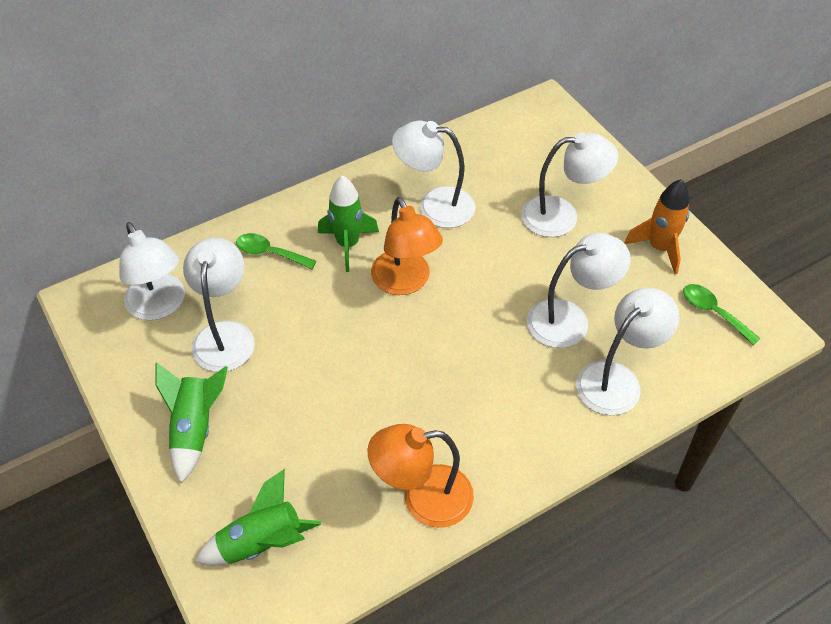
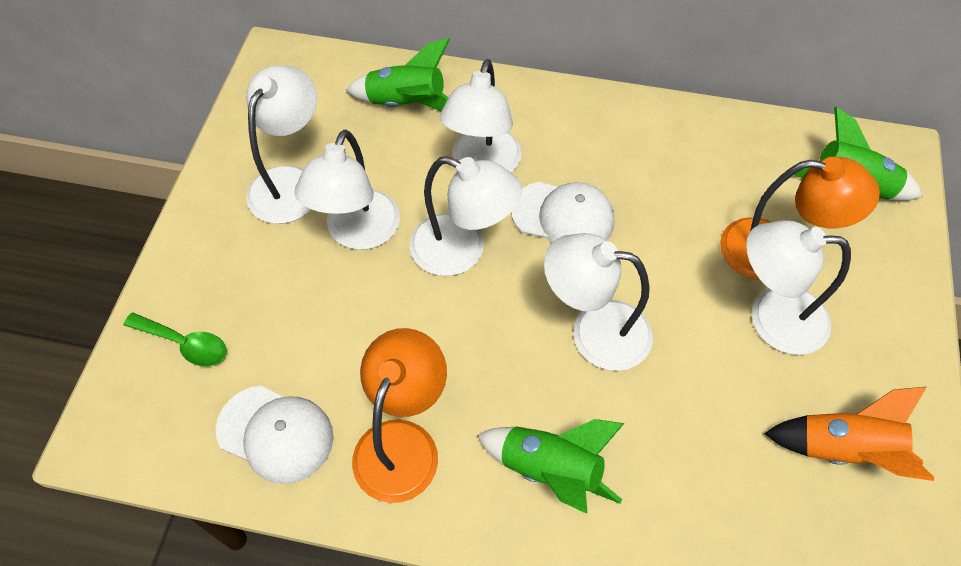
green spoon: [236,233,317,269] [683,284,760,345] = 2 -> [124,313,227,367] = 1
white cap: none = 0 -> [216,385,333,484] [511,182,615,243] = 2

